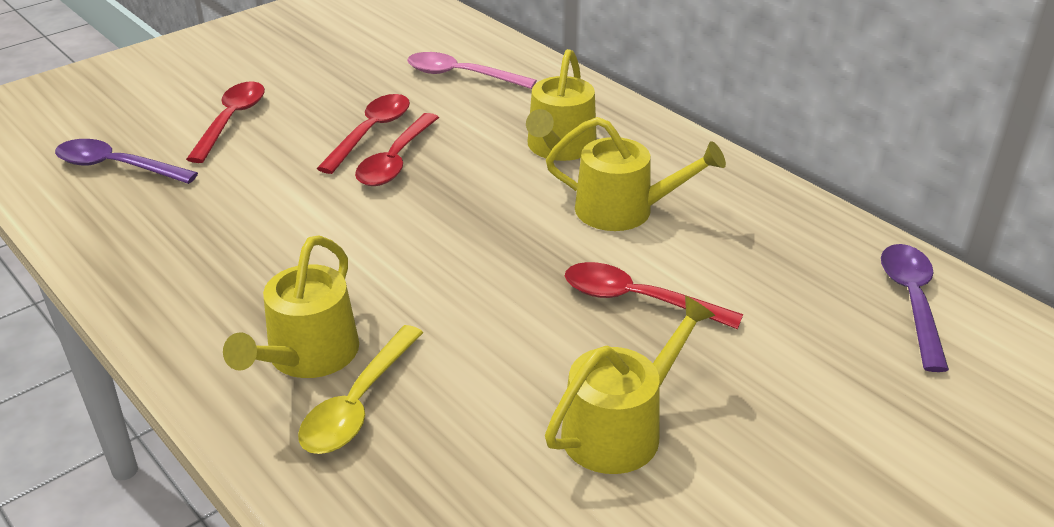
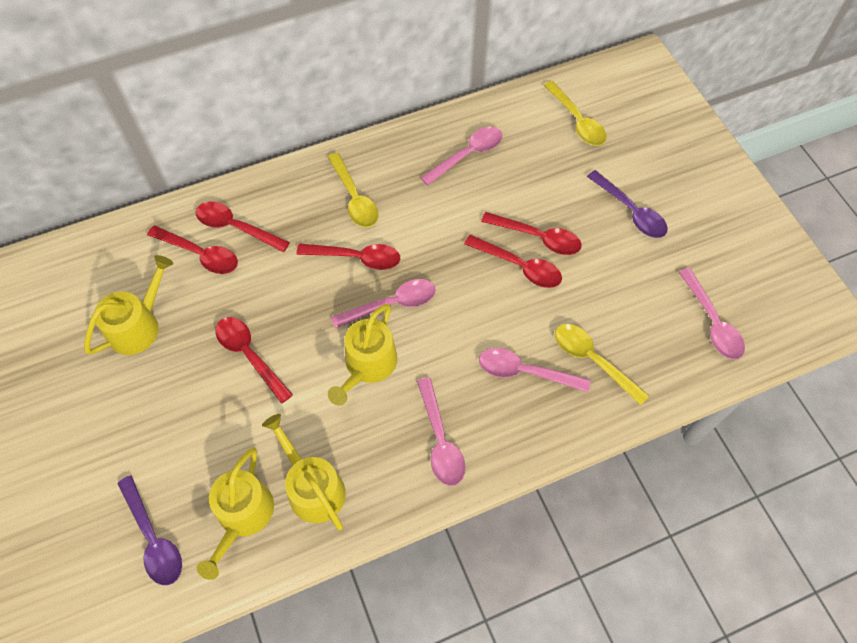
pink spoon: [407,52,537,89] = 1 -> [331,279,436,329] [417,378,465,486] [420,127,502,186] [479,348,591,392] [679,268,745,360] = 5
red spoon: [186,82,265,163] [317,94,410,174] [355,113,439,186] [565,262,743,329] = 4 -> [147,225,238,274] [196,202,290,252] [215,317,293,404] [296,243,400,270] [464,235,562,288] [481,212,582,255] = 6
yellow spoon: [298,325,423,454] = 1 -> [328,153,378,227] [544,81,607,146] [555,324,649,405] = 3

